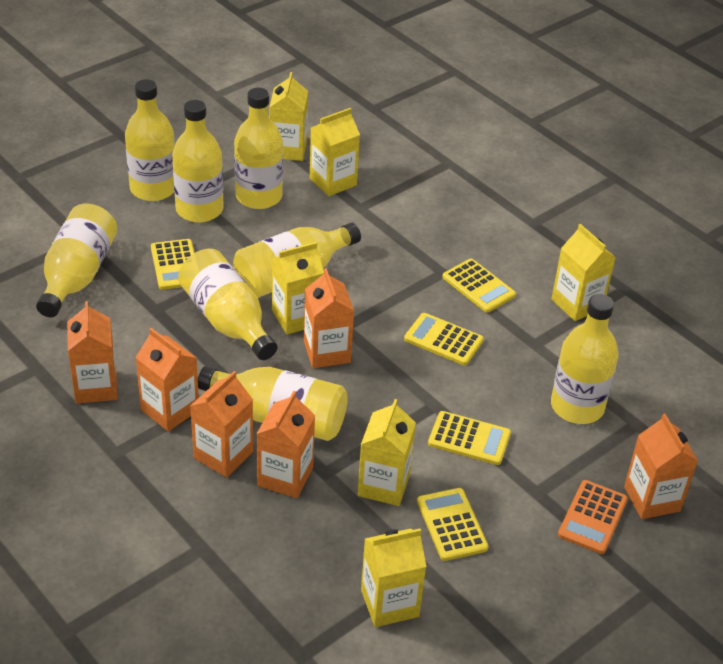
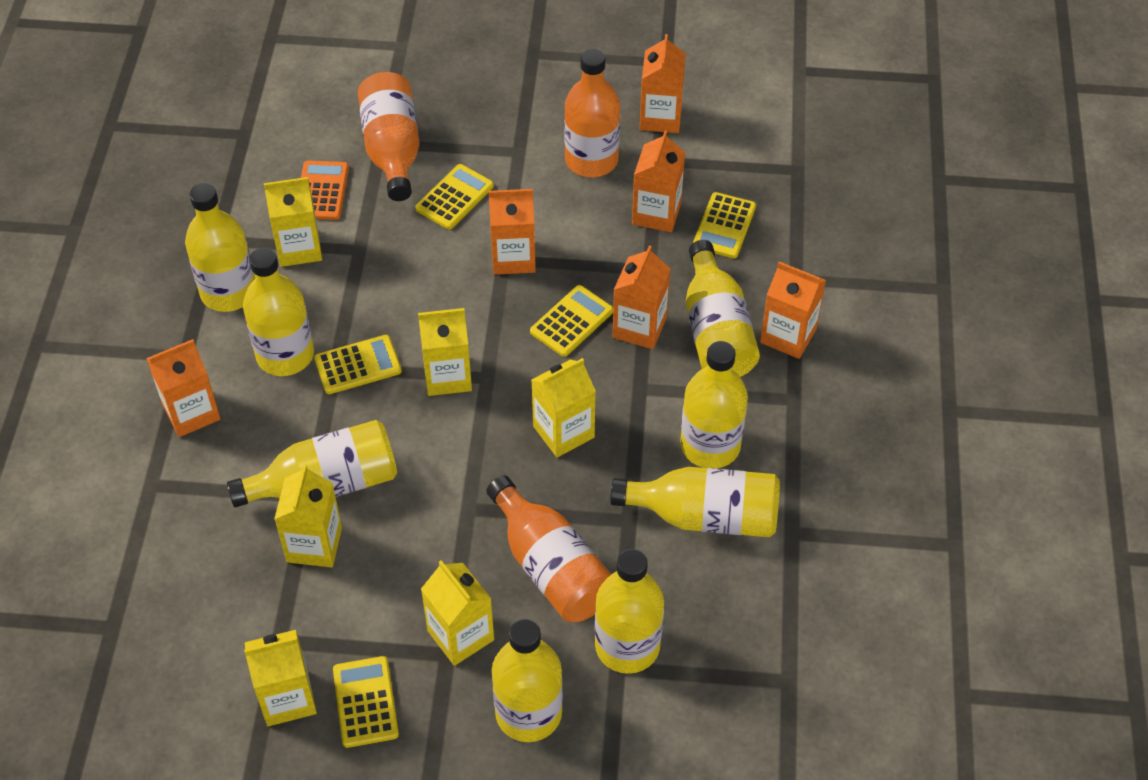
orange bottle: none = 0 -> [358,72,420,201] [486,475,611,622] [564,49,620,177] = 3

